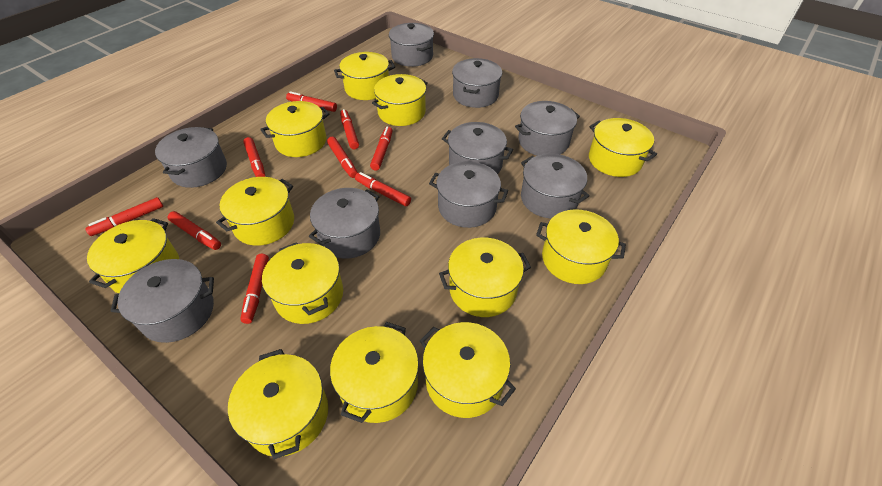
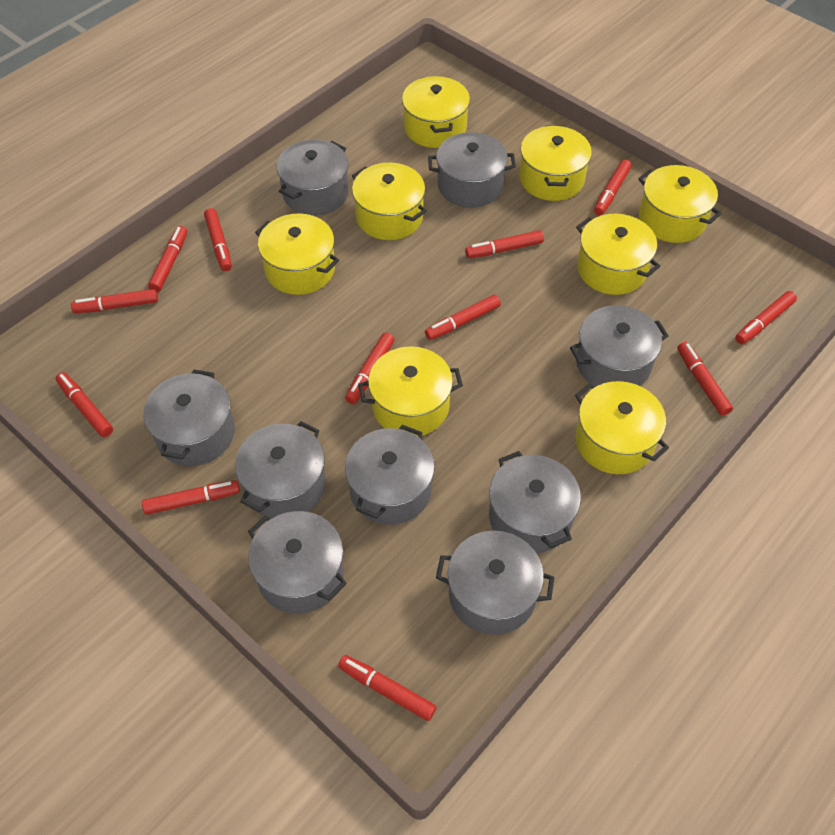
red marker: [85,197,163,236] [167,211,221,250] [240,254,269,324] [243,137,265,177] [286,91,337,112] [327,137,358,178] [340,109,359,149] [355,172,411,206] [370,126,393,171] = 9 -> [56,372,113,437] [71,289,158,313] [142,480,240,515] [148,226,187,292] [204,208,232,271] [338,655,436,721] [345,333,395,404] [425,295,501,340] [465,230,544,258] [594,160,632,215] [677,342,733,416] [735,291,797,344] = 12
yellow pot: [87,218,179,293] [216,177,294,246] [228,349,328,459] [260,101,330,157] [262,242,343,324] [330,322,419,423] [334,52,395,100] [372,74,428,126] [420,322,516,418] [439,238,531,317] [536,209,626,284] [589,118,657,177] = 12 -> [255,213,339,295] [352,163,427,240] [358,347,463,436] [402,76,470,148] [519,125,592,201] [575,381,669,474] [576,214,660,295] [638,165,722,243] = 8

